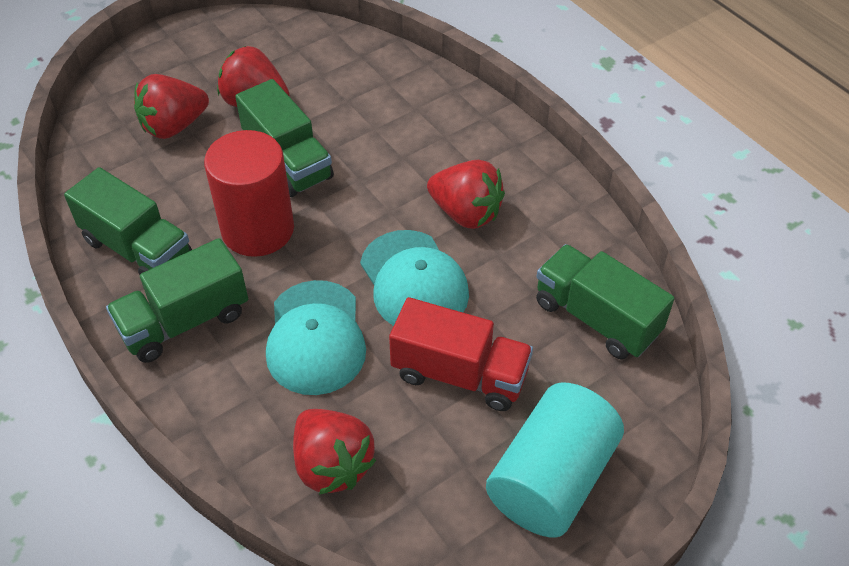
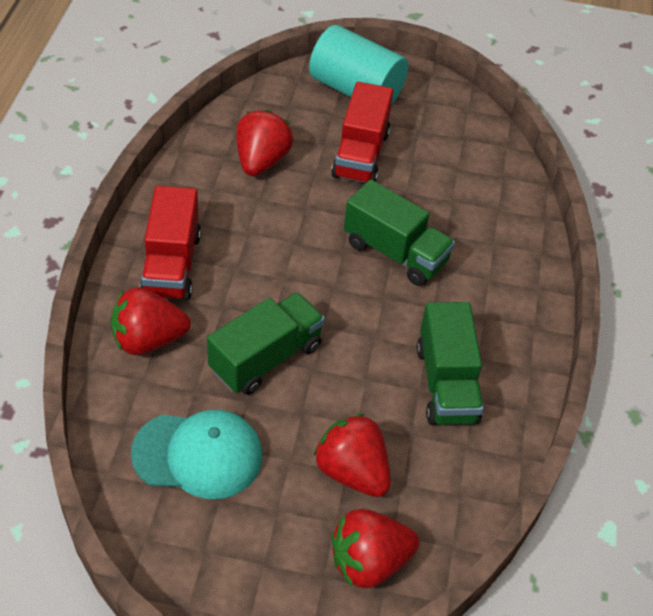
green truck: [64,167,192,275] [106,238,248,363] [235,79,334,197] [536,244,674,359] = 4 -> [207,292,325,395] [344,180,455,286] [417,302,484,425] = 3
red cylinder: [204,130,294,257] = 1 -> none = 0
red truck: [389,297,533,411] = 1 -> [140,186,201,300] [331,82,393,183] = 2
turquoise cap: [266,280,366,395] [360,230,469,326] = 2 -> [131,410,263,499] = 1

